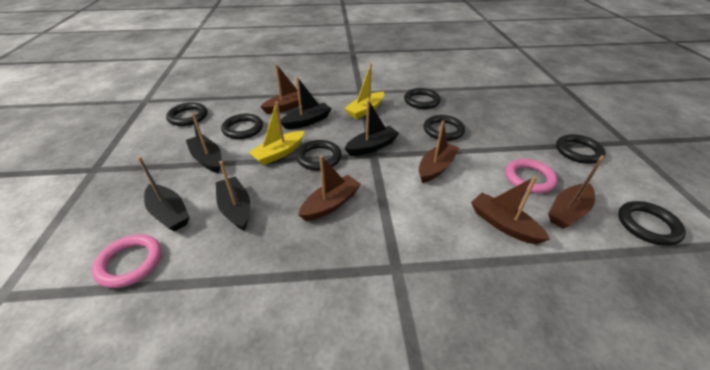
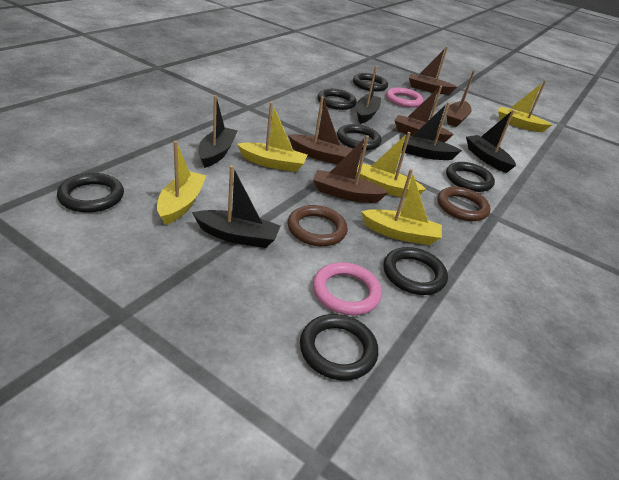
brown ring: none = 0 -> [288,205,348,246] [437,187,490,221] = 2
yellow boat: [248,102,304,165] [344,63,384,119] = 2 -> [157,141,207,225] [237,102,307,172] [356,132,426,198] [361,169,442,245] [498,81,552,132] = 5

